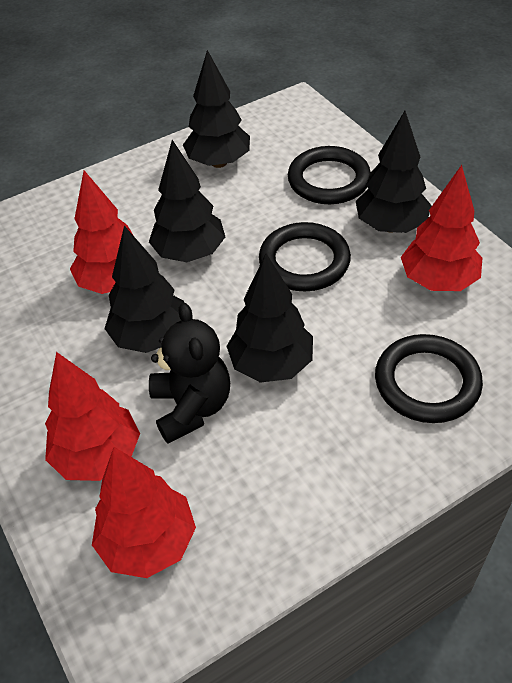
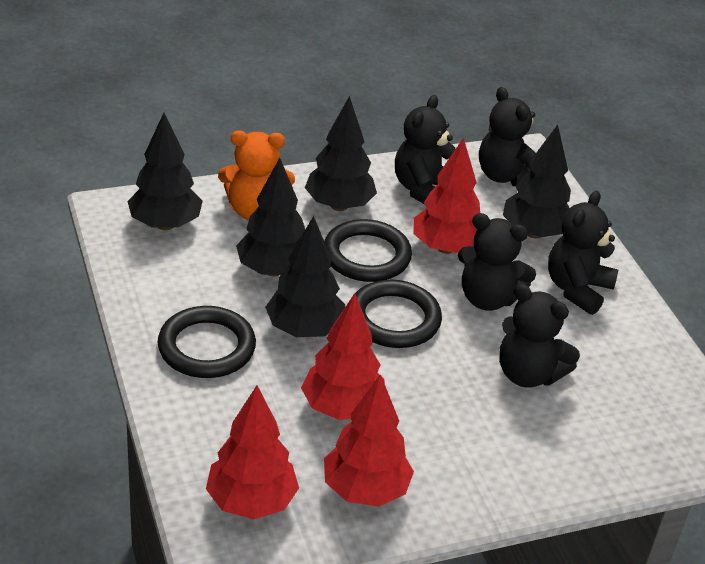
black teddy bear: [149,303,230,444] = 1 -> [395,95,455,204] [458,213,536,311] [479,87,536,186] [499,284,580,388] [548,191,618,315] = 5
orange teddy bear: none = 0 -> [218,130,295,220] = 1

